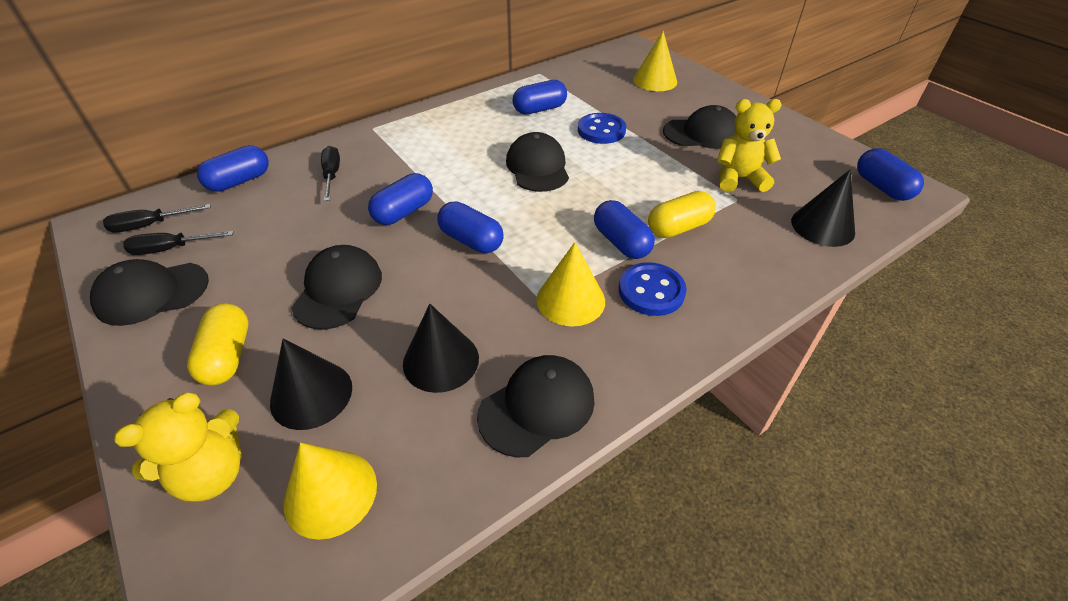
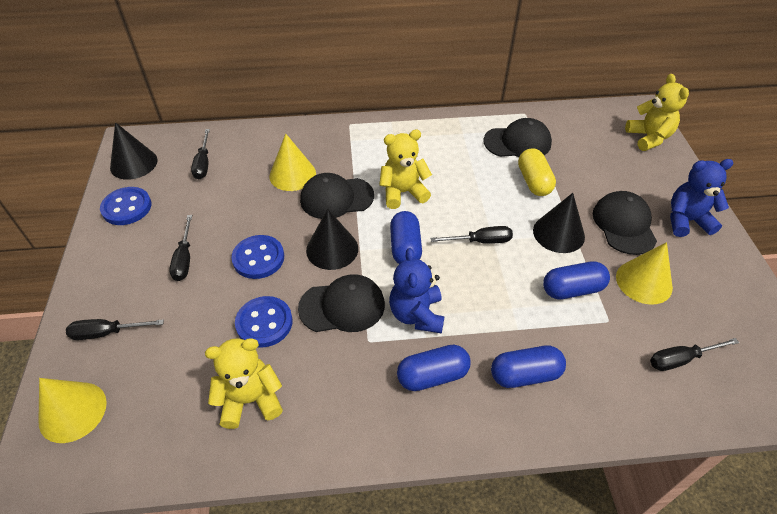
black cap: [90,259,209,326] [292,245,382,330] [477,355,595,457] [506,132,569,192] [663,105,736,149] = 5 -> [298,274,385,332] [300,173,374,219] [483,118,552,157] [593,191,657,255] = 4
black screwdriver: [103,204,211,233] [123,231,234,255] [321,146,340,201] = 3 -> [66,319,164,340] [170,215,192,281] [191,129,210,179] [431,226,513,244] [650,338,739,371] = 5
blue button: [578,113,626,144] [619,262,687,316] = 2 -> [100,187,151,225] [231,235,284,279] [235,296,293,348] = 3
blue capsule: [197,145,269,192] [368,173,433,225] [438,201,504,253] [513,80,567,114] [594,200,655,259] [857,148,924,201] = 6 -> [390,211,422,264] [397,345,471,391] [491,345,566,388] [543,261,610,300] = 4
blue teddy bear: none = 0 -> [389,248,445,334] [670,159,734,237] = 2
yellow capsule: [187,303,248,385] [648,191,716,238] = 2 -> [518,148,556,196] = 1
yellow teddy bear: [114,393,241,501] [717,99,782,192] = 2 -> [205,338,283,429] [379,130,432,209] [625,74,689,151] = 3

